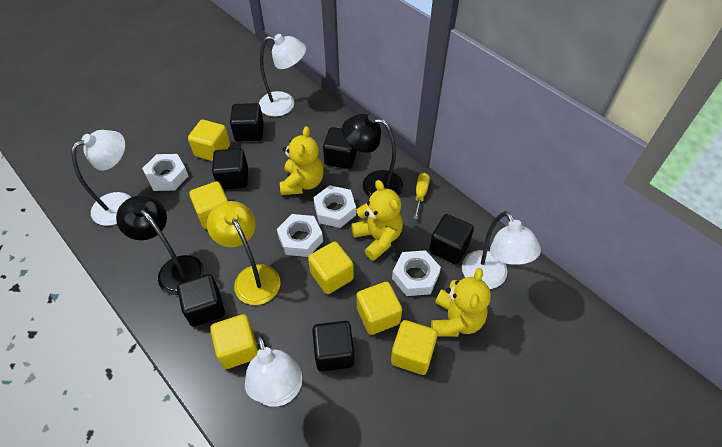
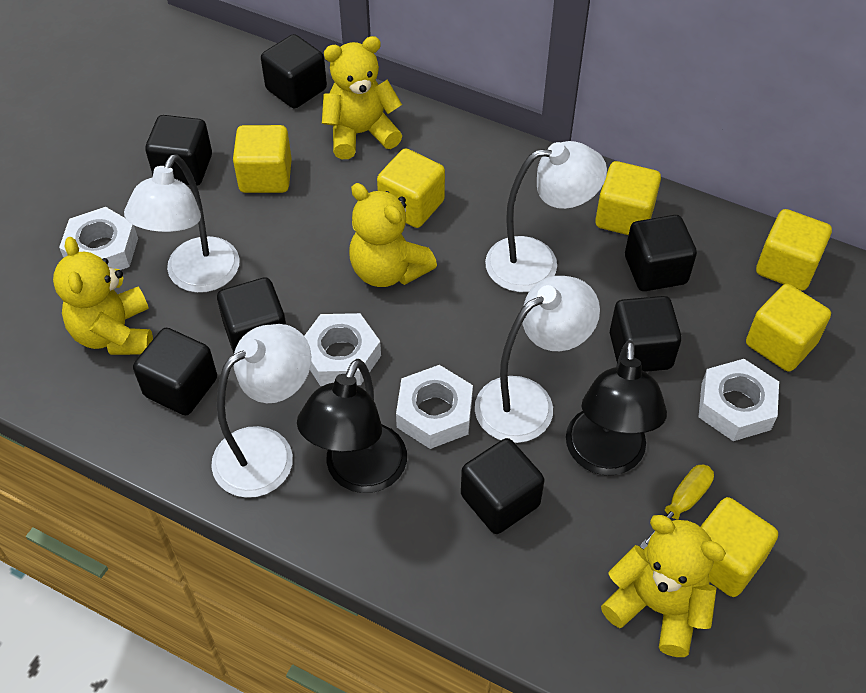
black cube: [177,274,225,327] [212,148,248,189] [230,103,264,142] [312,321,354,372] [323,127,357,169] [429,214,474,264] = 6 -> [133,328,217,415] [145,115,212,186] [217,277,286,353] [261,34,327,108] [461,438,544,534] [610,296,682,372] [625,215,697,291] = 7
yellow lamp: [207,201,281,305] = 1 -> none = 0
yellow teddy bear: [280,126,324,195] [351,180,403,261] [431,268,491,337] = 3 -> [53,237,153,355] [322,36,402,159] [349,183,437,287] [601,515,726,657] = 4

